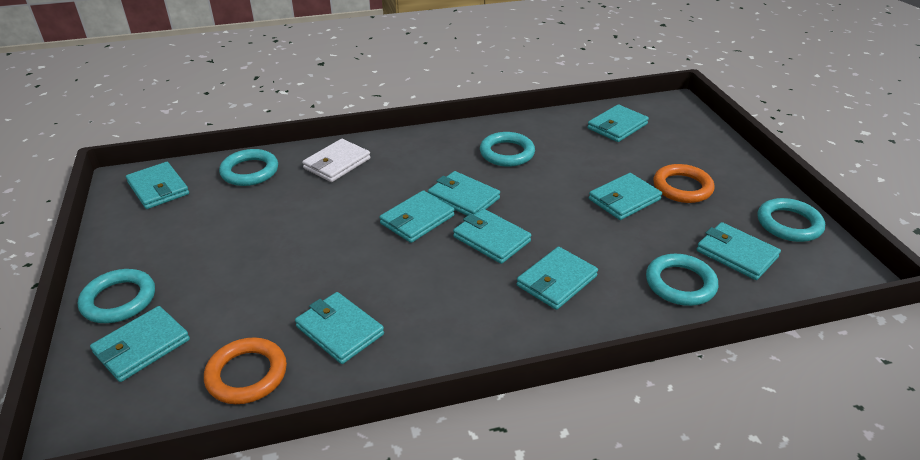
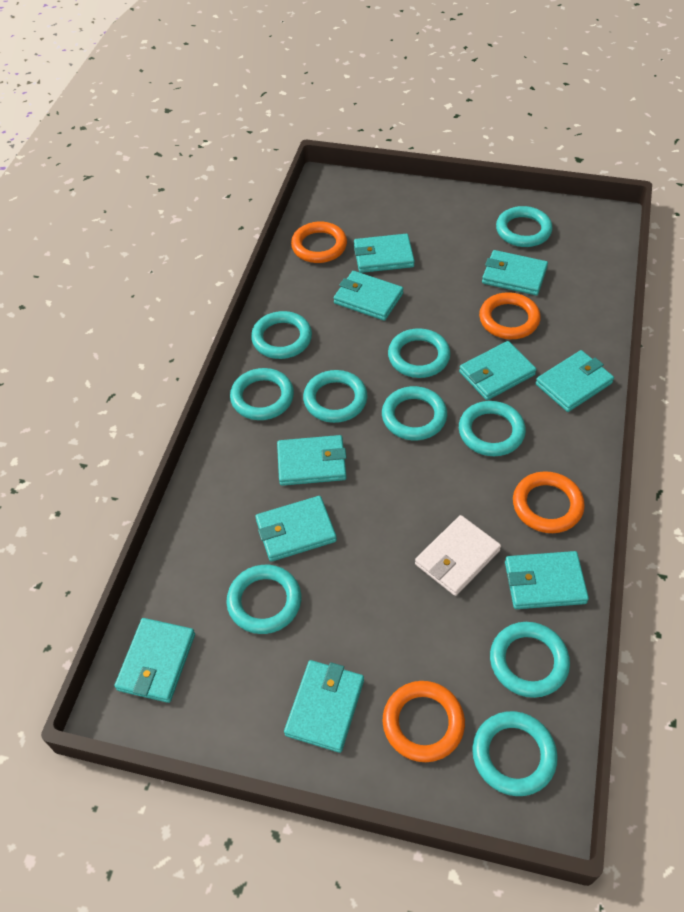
orange ring: [204,337,287,404] [653,164,715,203] = 2 -> [291,222,347,263] [383,681,465,762] [479,292,541,339] [513,471,585,533] = 4
turquoise ring: [78,269,155,323] [219,149,278,186] [480,132,535,167] [646,254,718,306] [758,198,825,242] = 5 -> [226,565,301,634] [230,368,294,420] [251,311,312,359] [303,370,368,423] [382,386,447,440] [388,328,450,378] [459,401,526,456] [472,711,558,796] [490,622,570,698] [496,206,553,247] = 10

